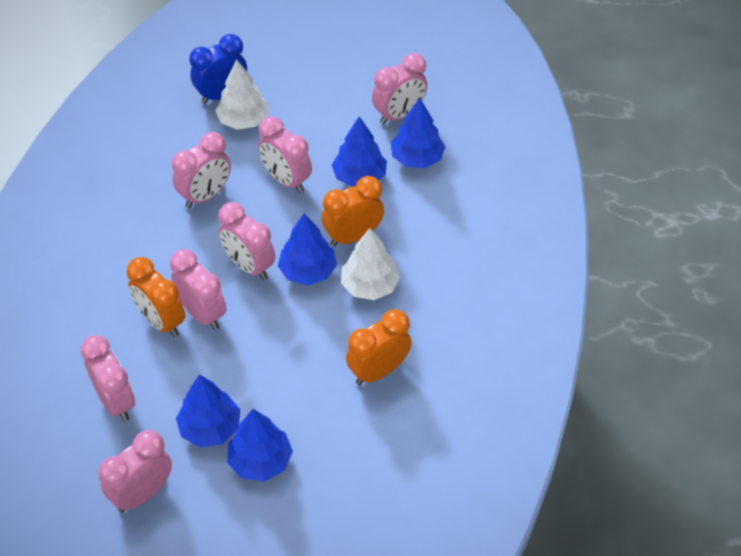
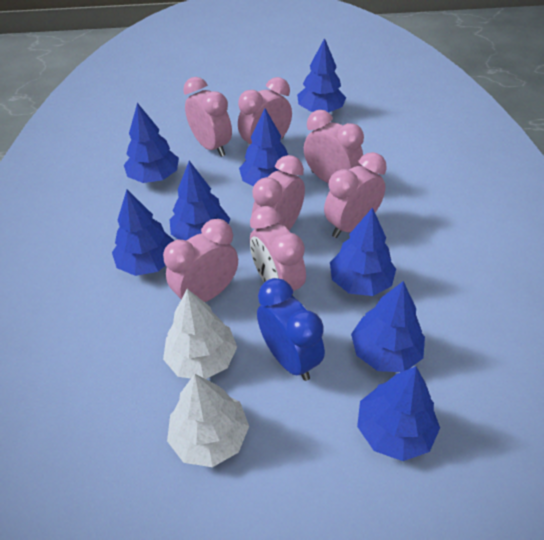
blue tree: [176,374,240,447] [227,409,293,481] [278,213,337,286] [332,116,387,187] [391,98,445,168] = 5 -> [112,190,175,276] [124,103,179,183] [170,161,230,241] [239,109,288,186] [297,38,346,113] [330,207,396,296] [351,281,425,372] [357,366,440,461] = 8
orange clock: [126,257,185,337] [322,176,384,247] [346,309,412,385] = 3 -> none = 0

